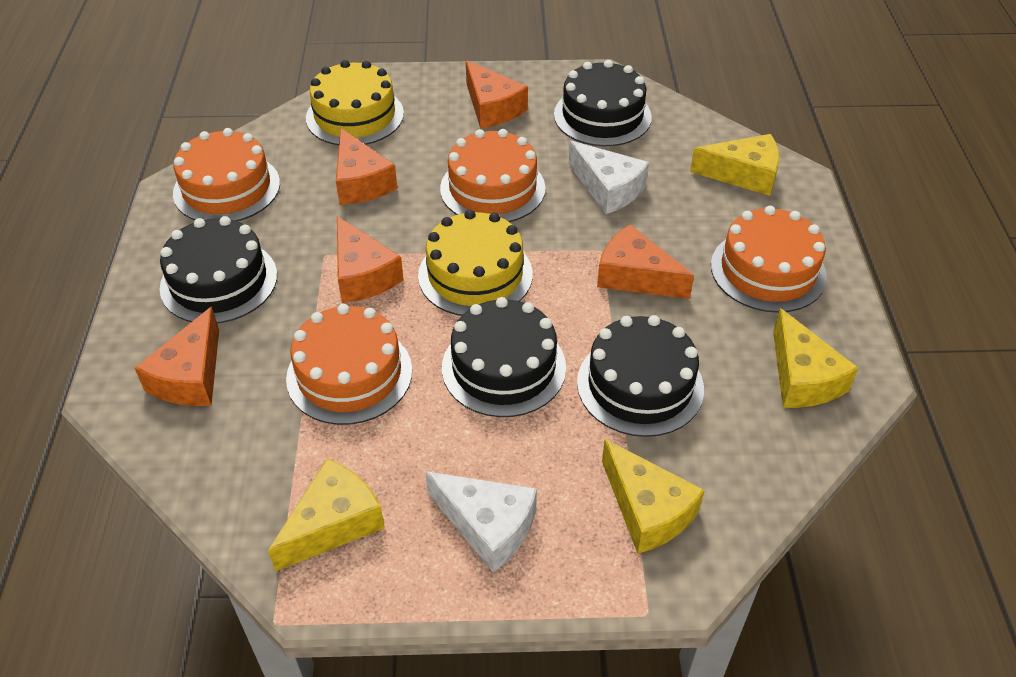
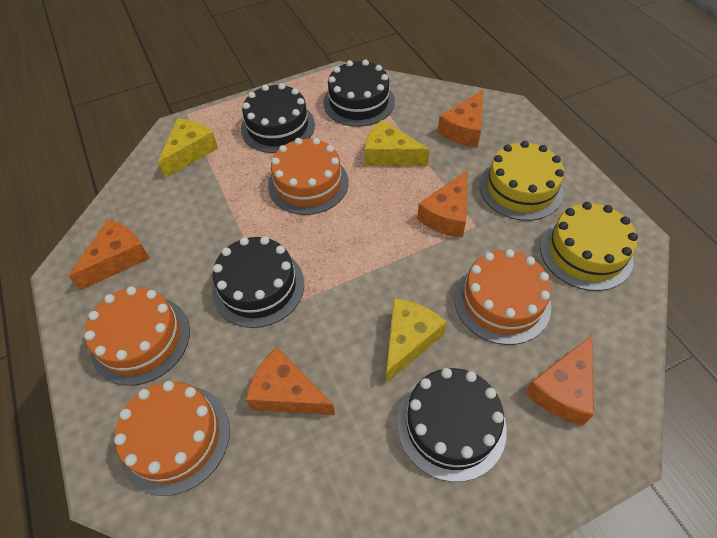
white cheese: [425,471,537,572] [568,141,649,214] = 2 -> none = 0
yellow cheese: [268,458,385,571] [602,439,705,554] [690,134,779,196] [773,308,858,408] = 4 -> [158,118,218,178] [365,120,430,166] [386,298,447,383] = 3

